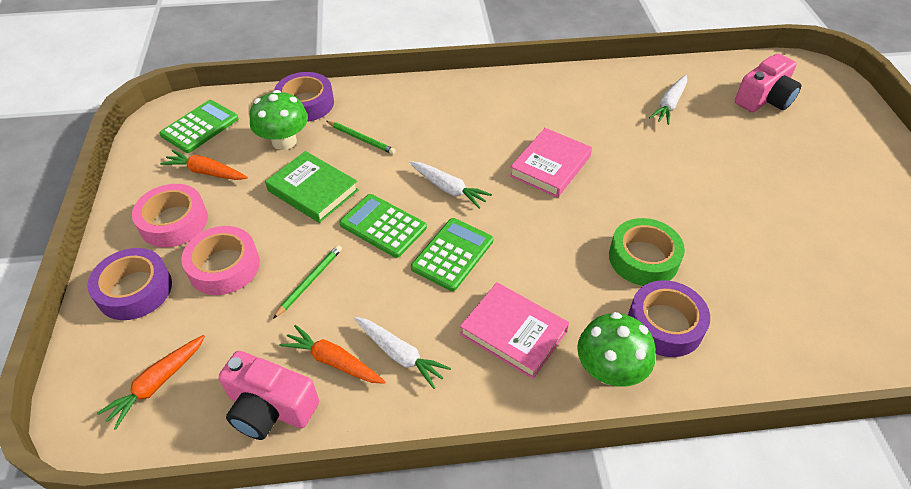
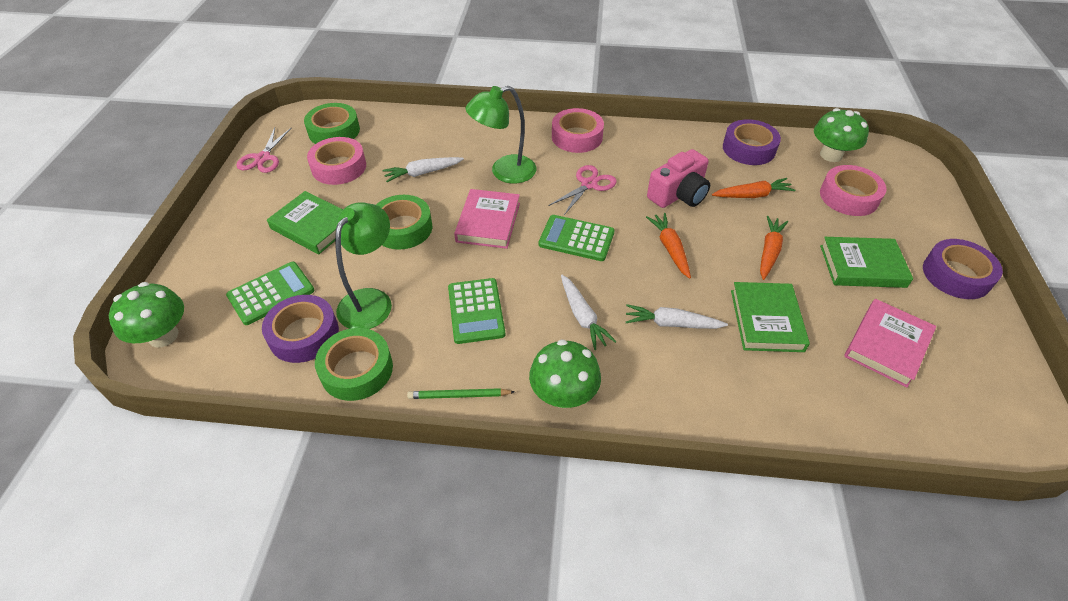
green book: [265,151,359,223] = 1 -> [267,191,343,254] [731,282,810,352] [820,237,913,288] = 3
green lamp: none = 0 -> [335,202,392,329] [466,86,536,184] = 2
green mushroom: [250,90,308,150] [577,312,656,387] = 2 -> [109,282,184,348] [529,339,601,408] [814,108,869,162] = 3
green pencil: [273,245,342,319] [326,121,396,154] = 2 -> [407,388,515,399] = 1
green tape: [609,218,685,286] = 1 -> [304,103,360,144] [315,328,393,401] [376,195,432,250] = 3
pink camera: [219,351,319,440] [735,54,801,112] = 2 -> [647,149,710,208] = 1
pink scissors: none = 0 -> [236,128,291,173] [549,165,617,215] = 2
pink tape: [132,184,208,247] [181,226,260,295] = 2 -> [307,137,366,185] [552,108,604,153] [820,165,887,216] = 3

